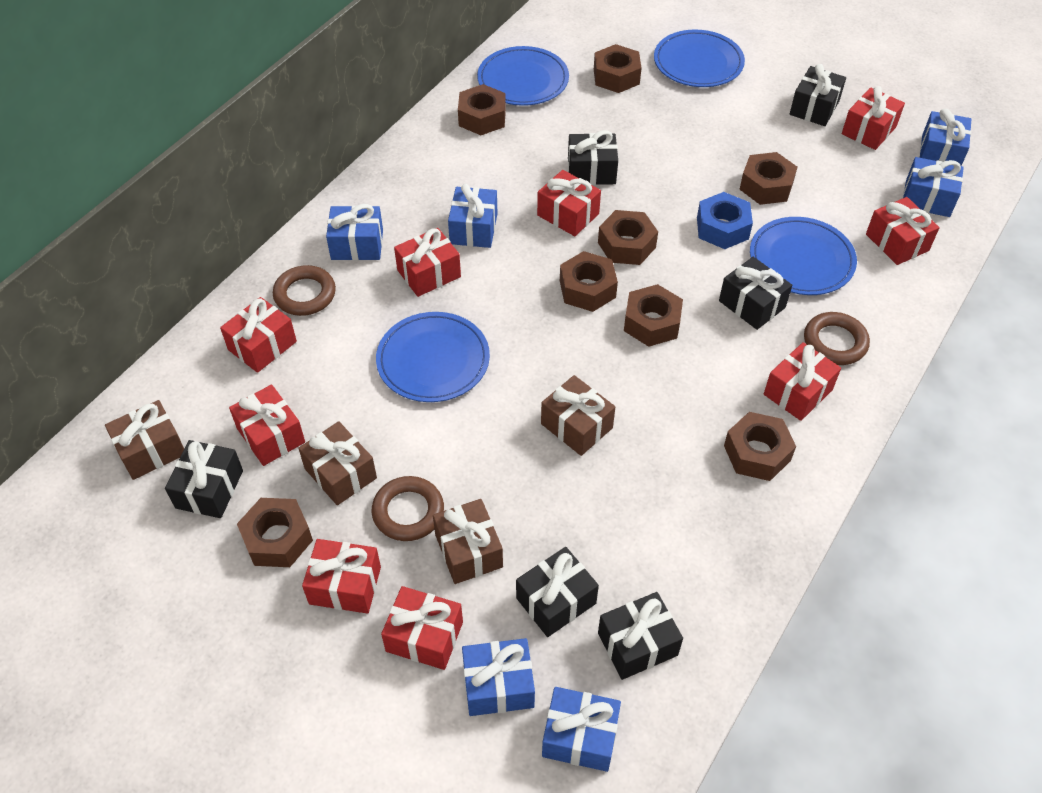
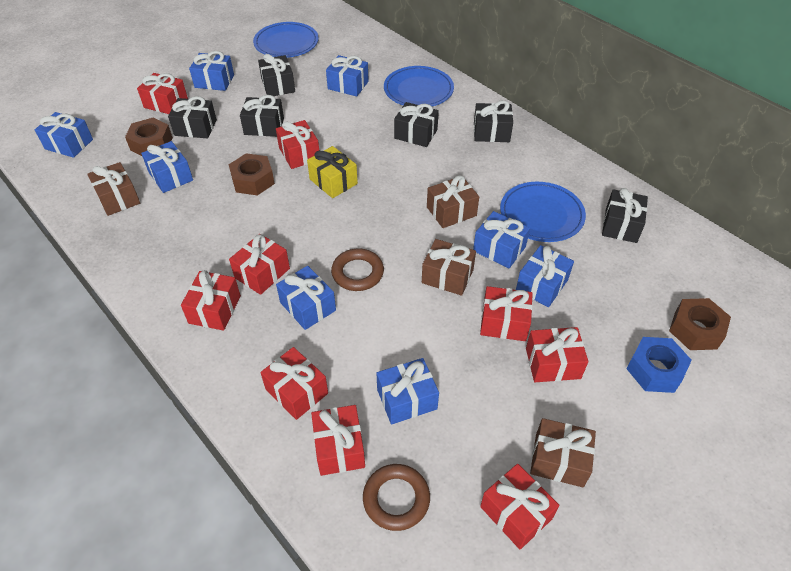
blue gift: [326,204,383,260] [448,184,497,248] [462,638,535,716] [542,687,621,772] [903,157,964,217] [920,109,971,166] = 6 -> [35,112,93,158] [141,141,193,193] [189,51,234,91] [276,266,336,330] [326,55,369,97] [376,358,439,425] [473,211,530,268] [516,245,574,307] = 8
blue plate: [376,312,490,402] [477,46,569,106] [654,30,745,87] [750,217,857,295] = 4 -> [253,22,319,58] [384,66,454,106] [500,182,586,242] = 3
brown nut: [237,498,313,567] [458,84,506,135] [560,251,618,312] [594,44,641,93] [598,210,658,265] [624,284,683,347] [724,412,796,481] [739,152,797,205] = 8 -> [125,118,173,156] [229,153,275,196] [669,298,731,350] = 3
brown ring: [273,265,336,316] [372,476,444,541] [804,312,870,365] = 3 -> [331,249,384,291] [363,464,430,531] = 2
yellow gift: none = 0 -> [307,146,358,198] = 1

